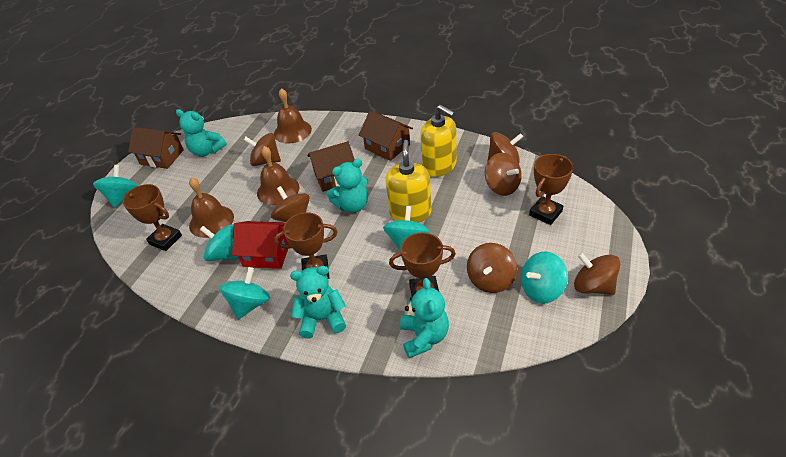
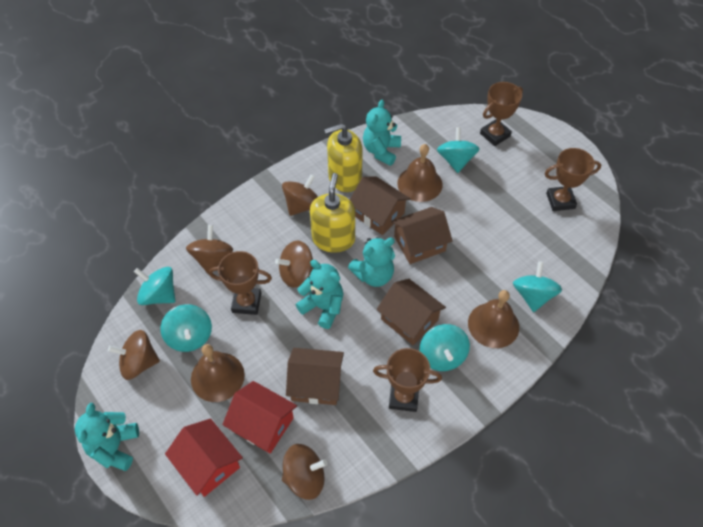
brown house: [128,127,184,169] [307,141,355,192] [359,111,413,161] = 3 -> [286,348,344,405] [350,176,410,235] [377,279,446,345] [391,207,453,264] = 4
brown spinning top: [244,133,281,166] [271,186,310,222] [467,243,517,293] [485,153,522,196] [487,132,523,164] [574,252,620,295] = 6 -> [108,330,160,380] [186,225,233,274] [275,240,314,288] [282,174,318,216] [282,444,327,500] = 5
red house: [232,221,289,269] = 1 -> [165,418,243,497] [222,381,297,454] = 2

